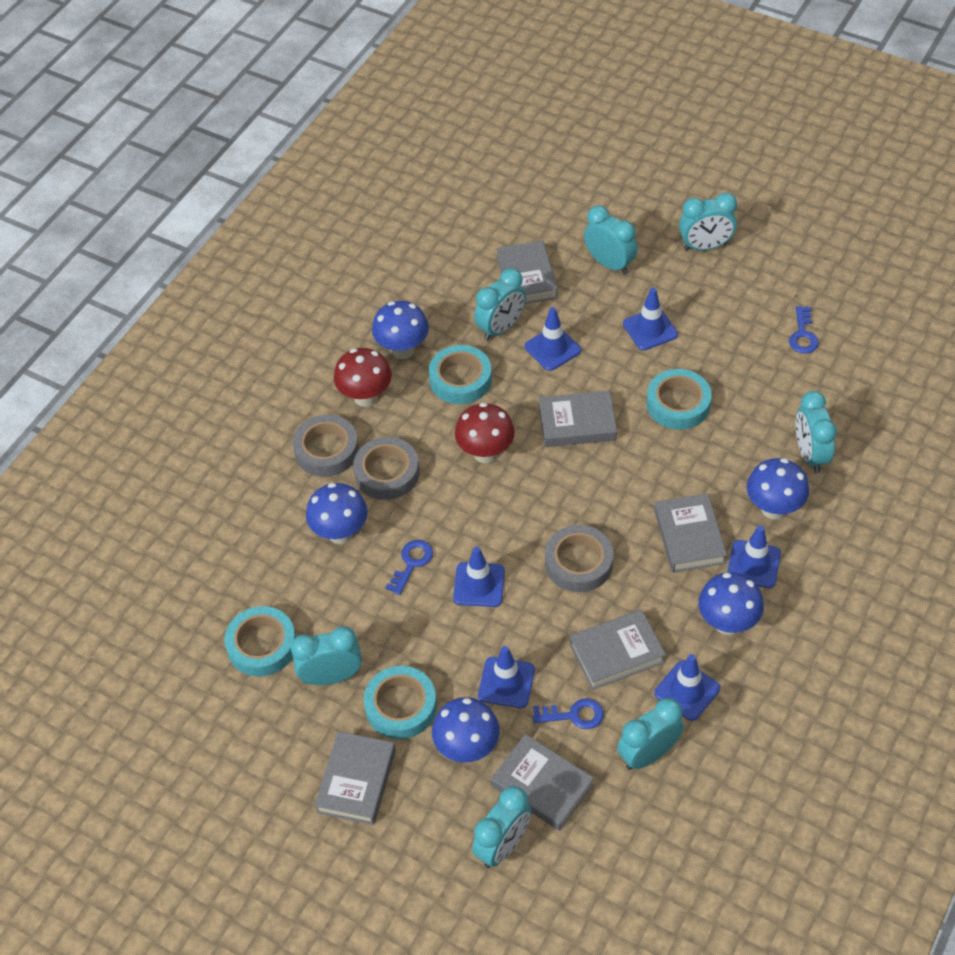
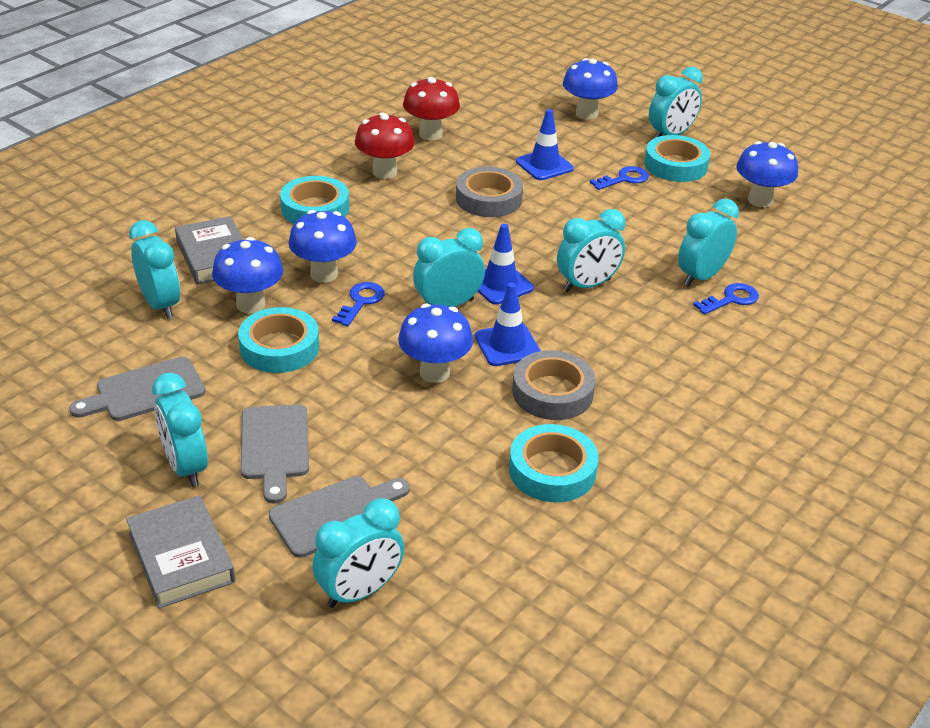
blue traffic cone: [453,547,505,607] [478,646,535,708] [525,307,581,371] [623,288,678,351] [654,654,720,721] [727,525,781,588] = 6 -> [475,283,541,366] [478,224,534,304] [516,109,574,180] = 3
grey book: [314,731,396,825] [491,734,594,831] [496,240,558,304] [539,391,617,447] [569,609,666,690] [654,493,727,573] = 6 -> [126,495,236,608] [175,216,243,285] = 2
grey cutting board: none = 0 -> [69,357,206,421] [240,404,309,504] [269,476,410,558] = 3
grey tape: [293,415,359,477] [353,437,420,500] [545,525,613,592] = 3 -> [456,167,523,217] [512,350,596,420] = 2

